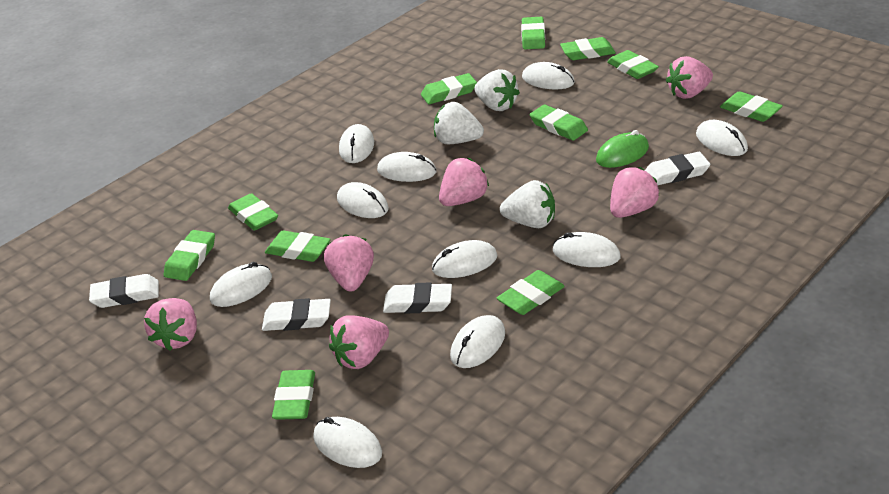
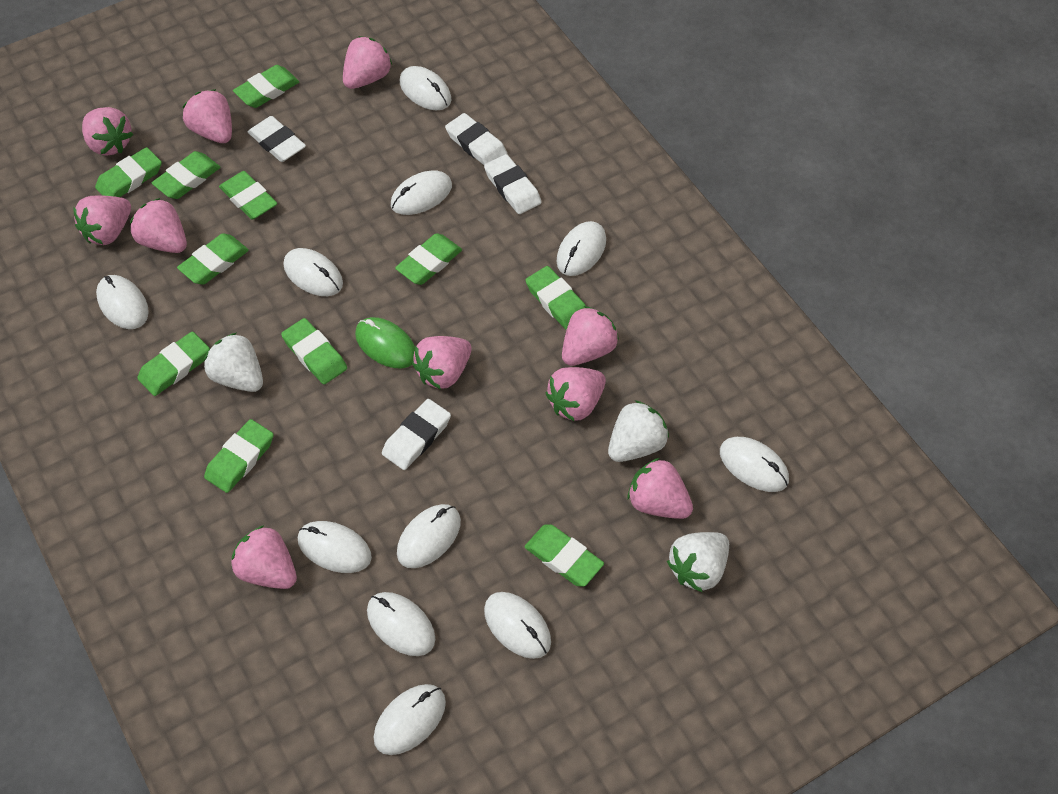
pink strawberry: [144,298,197,351] [324,234,374,292] [329,315,389,369] [439,158,489,206] [610,167,660,218] [666,56,713,99] = 6 -> [73,195,131,245] [82,107,133,156] [130,198,187,253] [183,89,232,143] [231,525,297,589] [343,36,392,89] [412,336,472,389] [546,367,606,422] [562,306,619,366] [628,458,693,519] = 10
white mouse: [210,262,272,307] [313,417,382,468] [337,182,389,218] [339,124,374,163] [377,152,437,182] [432,240,498,278] [450,315,505,368] [522,62,575,89] [553,232,621,267] [696,120,748,156] = 10 -> [96,275,149,329] [284,248,343,296] [298,521,372,573] [367,592,435,656] [373,684,446,755] [391,170,452,215] [397,504,461,568] [400,66,451,110] [484,592,551,659] [556,221,606,276] [720,437,789,492] = 11

